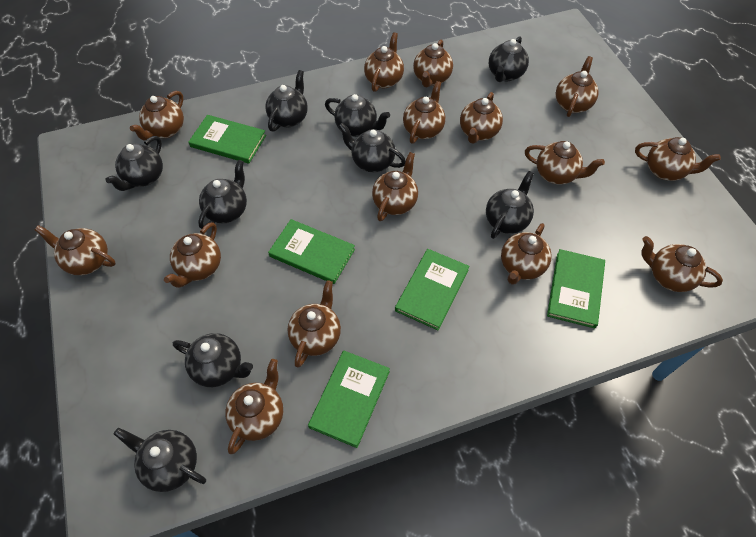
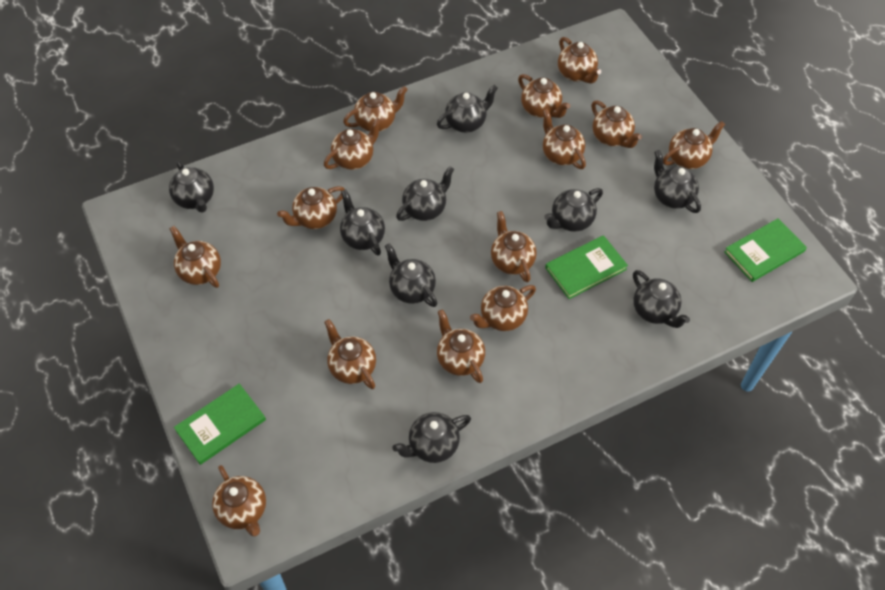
brown teapot: [34,225,116,275] [130,91,184,141] [164,222,221,288] [225,359,283,454] [287,280,341,368] [364,32,404,92] [372,152,418,221] [403,81,445,144] [413,39,453,87] [460,92,503,144] [501,223,552,285] [525,141,605,185] [556,56,599,117] [635,137,721,181] [641,236,723,292] = 15 -> [169,226,221,288] [212,465,266,537] [277,186,345,229] [324,118,381,170] [324,319,376,389] [343,86,408,132] [437,309,485,383] [470,285,536,331] [491,211,537,282] [518,74,570,118] [543,109,586,169] [558,37,601,84] [592,100,642,148] [663,121,725,169] = 14
green book: [189,115,266,164] [268,219,355,284] [308,351,390,448] [395,249,469,330] [547,249,605,329] = 5 -> [174,384,266,465] [545,235,628,299] [724,218,807,282] = 3

